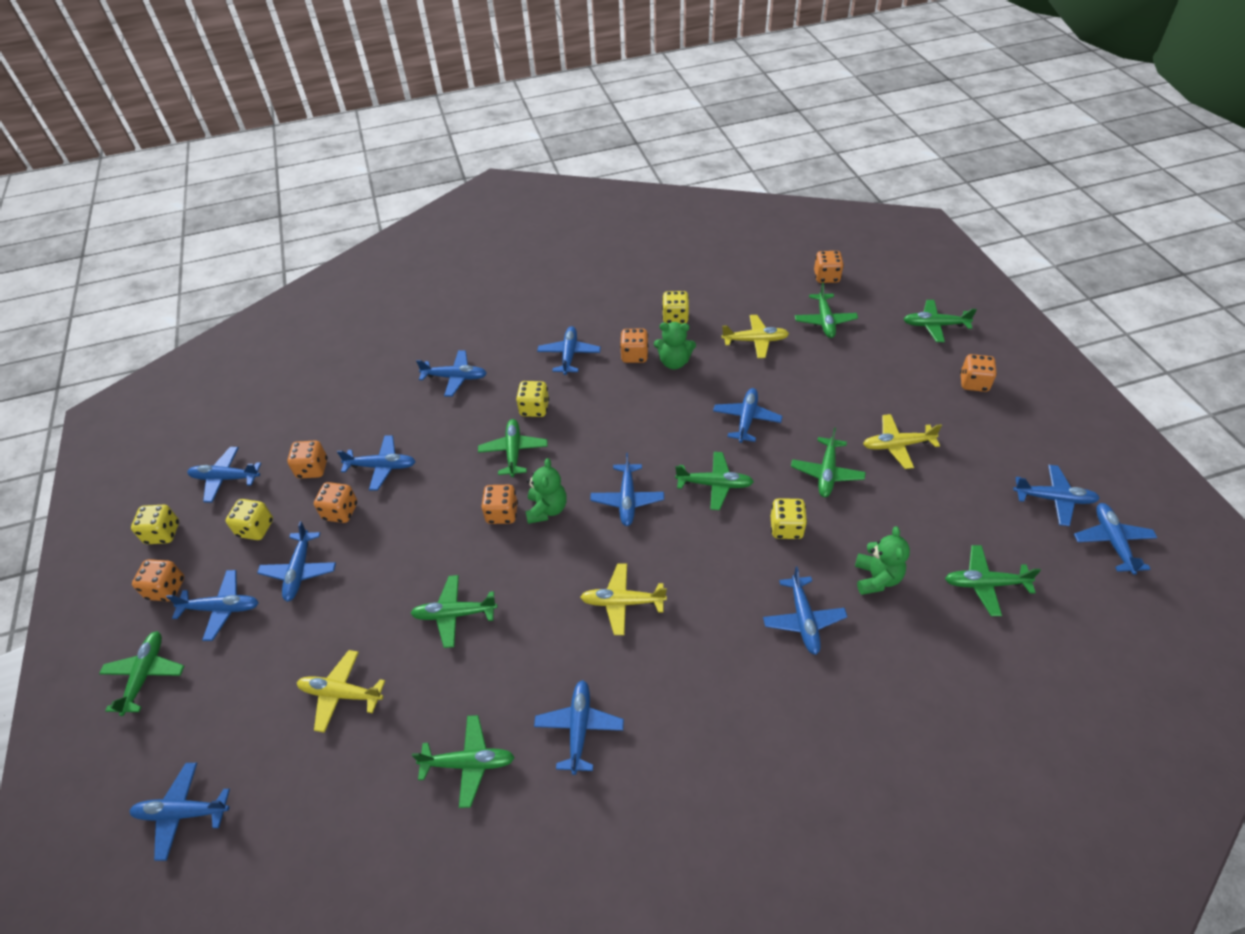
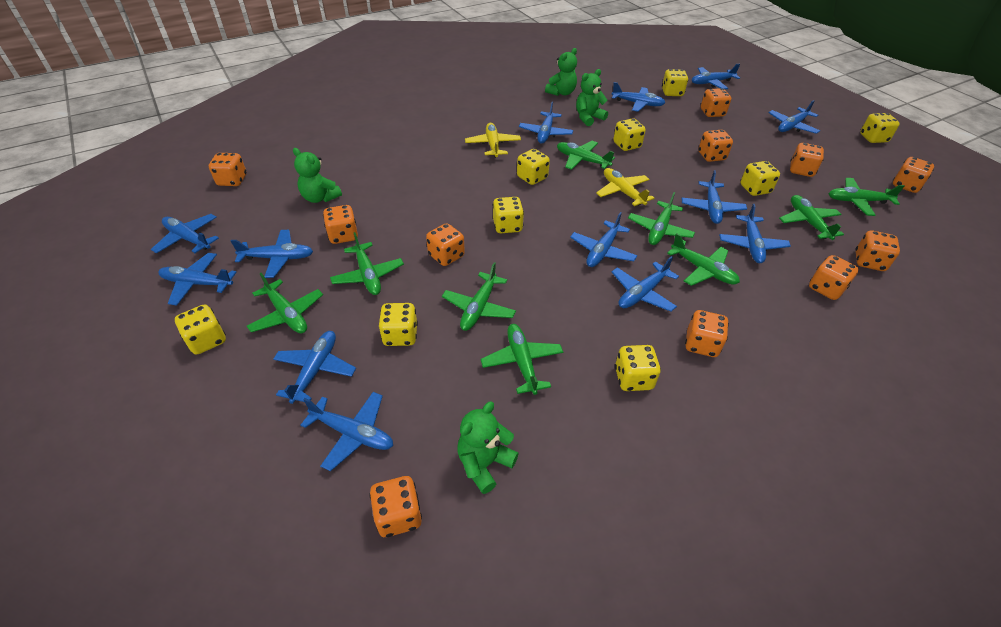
green teddy bear: [525,458,567,524] [654,322,696,370] [855,526,910,595] = 3 -> [293,148,342,203] [457,402,519,494] [545,48,577,96] [576,69,608,126] = 4
orange dice: [132,559,184,601] [287,441,327,478] [314,482,357,523] [481,485,518,524] [620,329,649,363] [814,251,844,283] [960,354,997,392] = 7 -> [209,153,247,186] [323,205,358,244] [369,476,422,537] [426,223,465,266] [685,310,729,357] [698,130,733,162] [701,88,731,117] [790,143,824,177] [809,255,859,300] [856,231,900,271] [893,157,934,193] = 11
yellow dice: [131,505,179,544] [226,499,273,540] [516,381,549,417] [662,291,689,324] [771,498,807,539] = 5 -> [175,304,226,355] [379,303,418,346] [493,197,524,233] [517,149,550,185] [613,118,646,151] [615,345,661,391] [662,69,688,96] [741,161,780,196] [860,113,900,143] = 9
yellow plane: [297,650,385,733] [580,563,667,635] [721,315,789,358] [863,414,942,469] = 4 -> [465,123,521,158] [596,168,654,206] = 2

